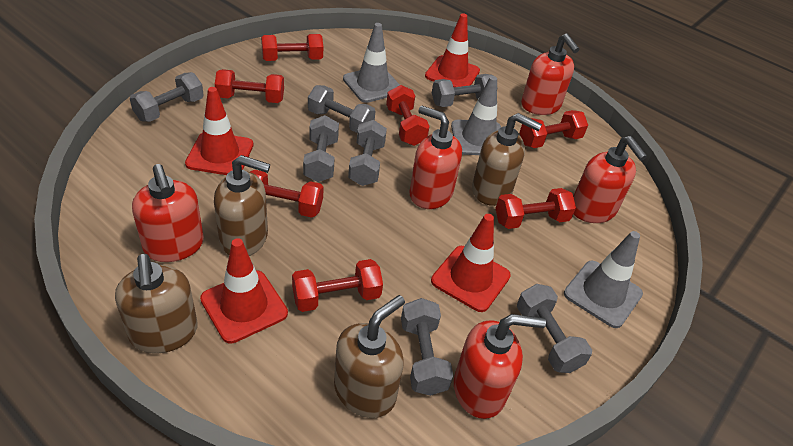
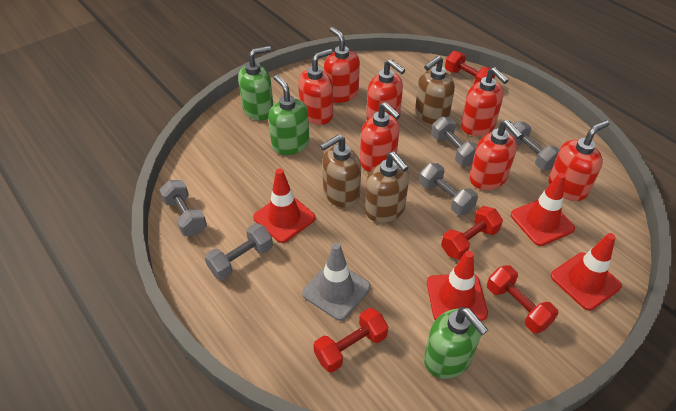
brown soap dispenser: [115,254,198,353] [214,155,270,256] [334,295,405,418] [472,113,542,206] = 4 -> [320,135,361,208] [365,152,409,223] [415,56,455,125] = 3
green soap dispenser: none = 0 -> [238,46,273,120] [268,75,309,155] [424,307,488,379] = 3
grey dumbbell: [130,72,204,122] [303,115,339,182] [308,85,375,133] [348,120,387,186] [401,298,454,396] [432,74,498,107] [517,284,592,373] = 7 -> [160,180,207,236] [205,223,273,280] [419,163,478,215] [431,116,477,166] [507,121,560,170] = 5
grey traffic cone: [343,23,400,103] [451,76,501,155] [564,231,643,328] = 3 -> [302,243,371,321] = 1
red dumbbell: [215,69,284,103] [250,170,324,218] [261,34,323,61] [292,259,383,312] [386,85,430,146] [495,188,576,229] [520,110,588,148] = 7 -> [313,308,388,373] [441,206,503,260] [445,51,495,84] [487,265,558,333] = 4
red soap dispenser: [132,164,204,262] [409,106,462,209] [454,314,546,419] [521,33,579,115] [573,136,647,223] = 5 -> [298,49,333,125] [324,27,360,103] [360,102,400,172] [366,59,405,120] [461,67,509,136] [469,120,522,190] [549,120,609,201] = 7

